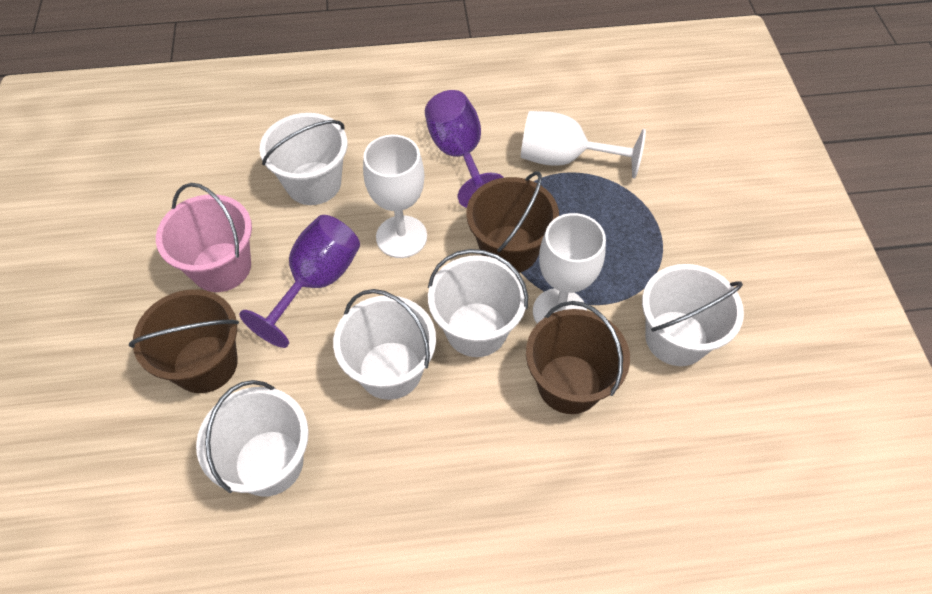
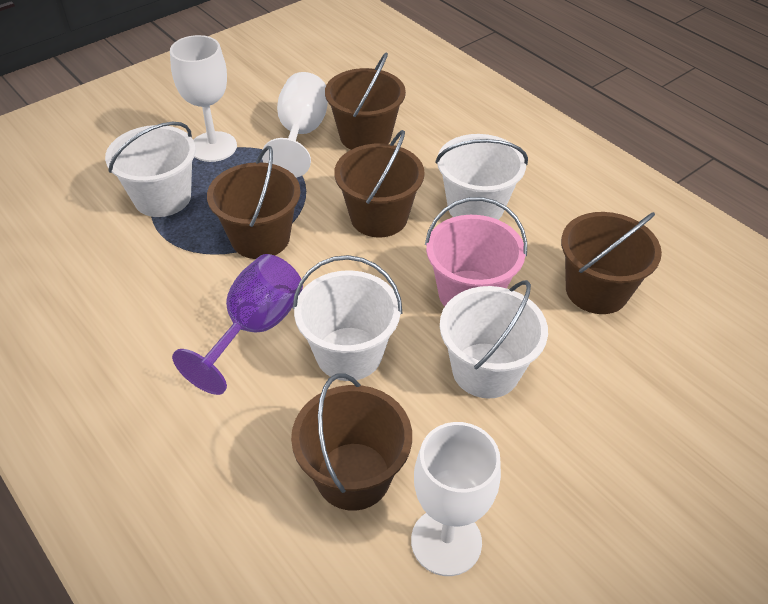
brown bucket: [129,289,239,393] [466,171,559,273] [526,301,630,414] = 3 -> [207,146,301,259] [291,373,412,511] [325,53,406,150] [334,130,425,237] [561,212,662,314] = 5
purple goblet: [239,215,360,348] [425,90,504,208] = 2 -> [172,254,303,395] = 1
white bucket: [196,380,309,497] [260,113,348,205] [333,289,436,400] [428,249,528,357] [642,264,744,366] = 5 -> [105,122,196,217] [293,255,402,381] [436,134,528,220] [440,280,548,398] = 4

